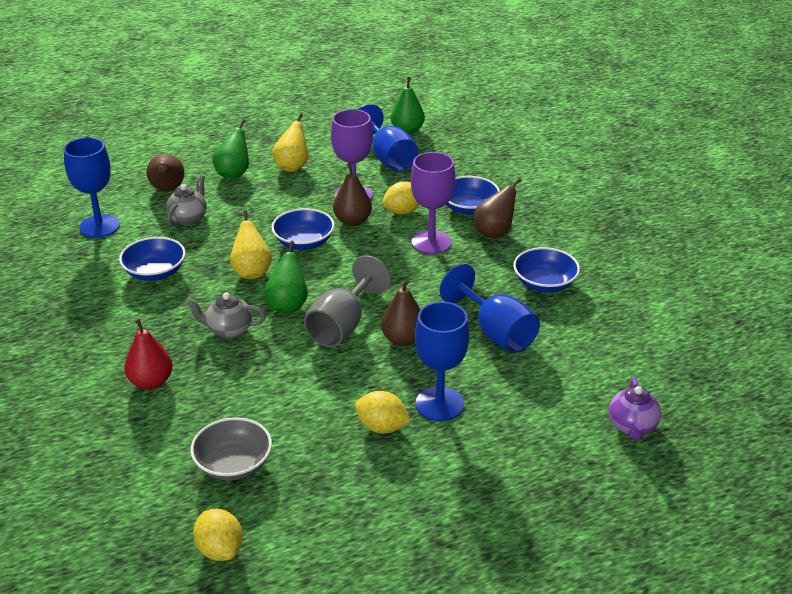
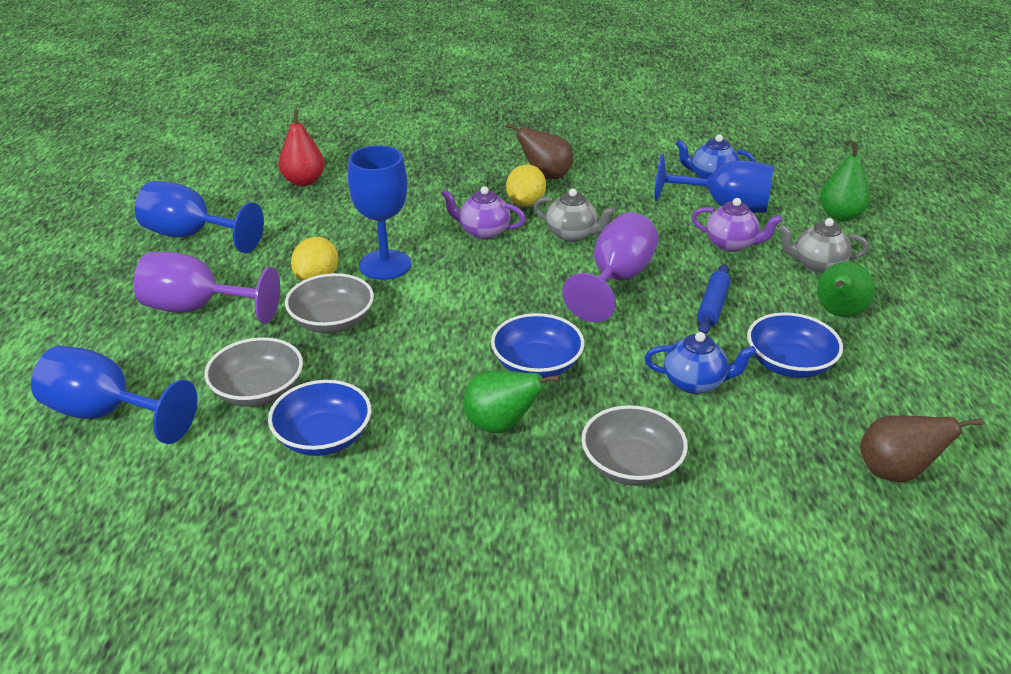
blue bowl: [119,237,186,281] [272,208,335,250] [446,176,500,215] [513,247,580,292] = 4 -> [268,380,371,456] [491,313,584,378] [747,312,843,378] = 3
blue rolling pin: none = 0 -> [697,264,731,334] = 1
blue teapot: none = 0 -> [644,332,757,394] [676,135,755,179] = 2
brown pear: [147,154,184,191] [333,163,372,226] [381,279,420,346] [474,178,522,238] = 4 -> [506,123,573,179] [860,416,983,482] = 2
grey bowl: [190,417,272,480] = 1 -> [204,337,303,407] [285,273,374,333] [581,405,688,486] = 3
grey goblet: [304,255,391,347] = 1 -> none = 0
purple teapot: [609,378,661,440] = 1 -> [441,186,526,240] [691,198,782,252] = 2
yellow lemon: [193,509,243,561] [355,391,411,433] [382,181,420,214] = 3 -> [291,237,338,281] [506,165,546,206] = 2
yellow pear: [230,210,272,279] [272,113,308,172] = 2 -> none = 0

